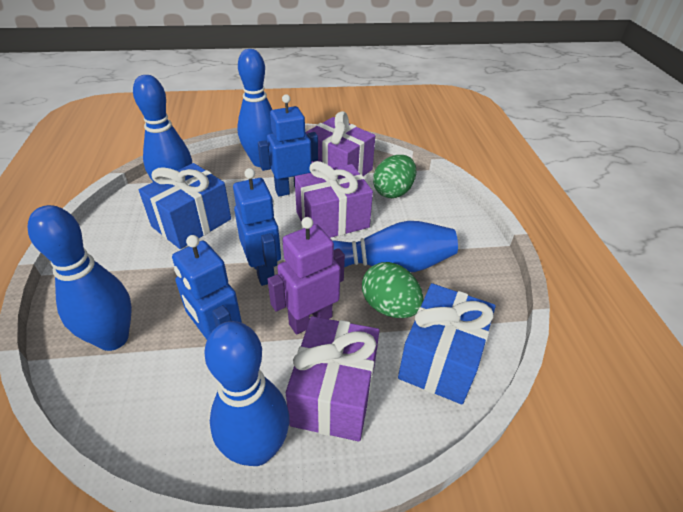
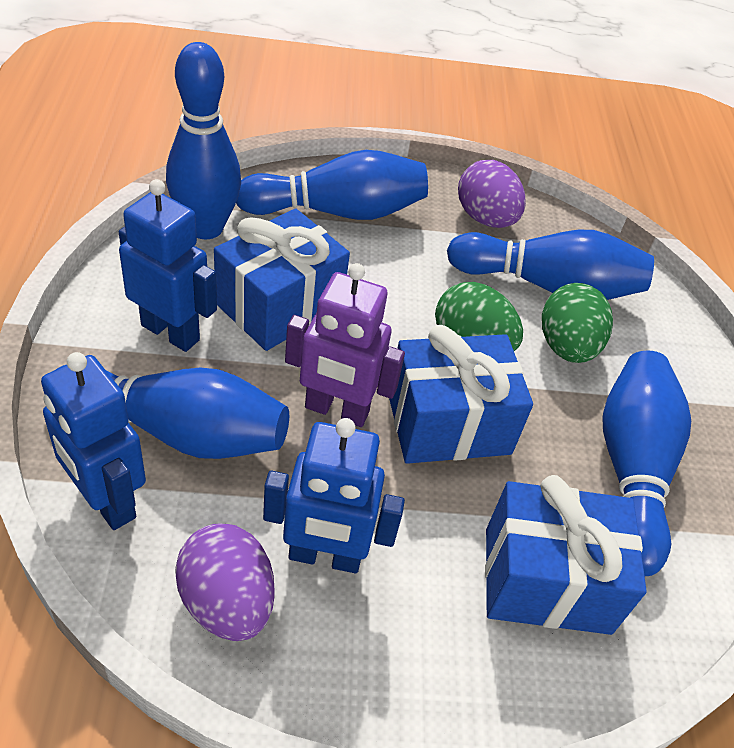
blue gift: [139,163,231,249] [398,283,496,404] = 2 -> [214,208,350,351] [389,325,533,464] [485,475,647,635] = 3
purple egg: none = 0 -> [175,523,275,641] [458,160,526,228] = 2
purple gift: [286,316,379,442] [295,161,373,238] [306,111,375,176] = 3 -> none = 0

